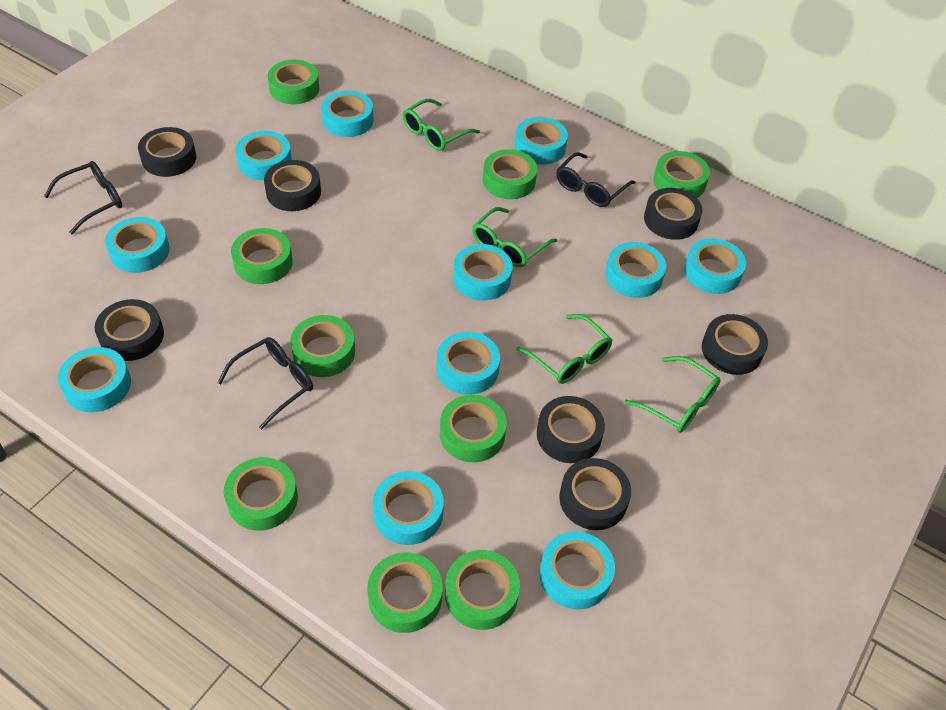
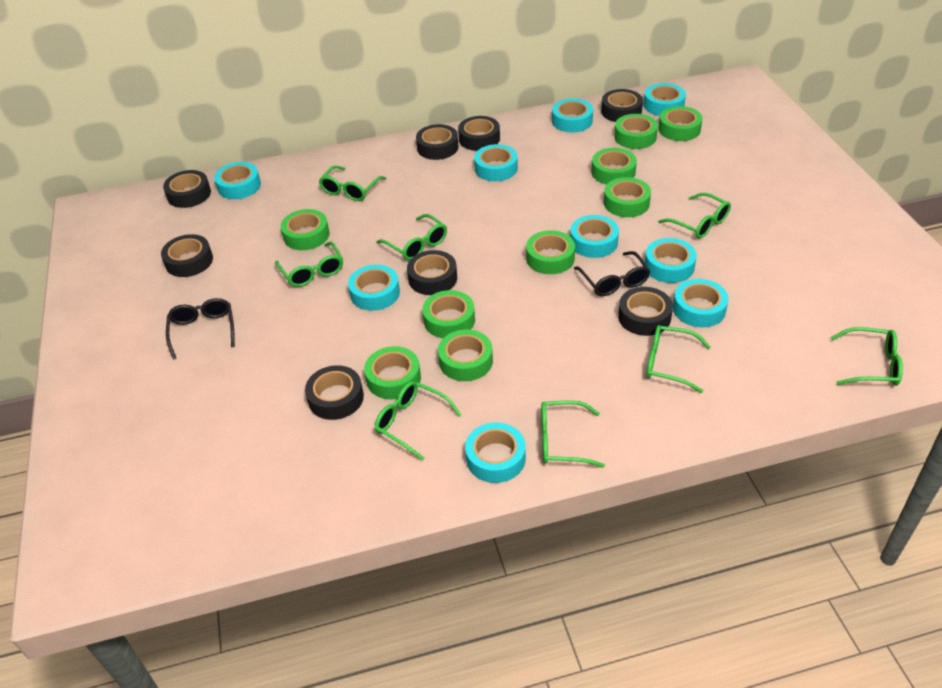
black glasses: [44,161,122,234] [217,337,313,429] [556,152,635,207] = 3 -> [166,298,235,359] [574,251,650,296] = 2
black tape: [95,299,164,361] [138,127,196,177] [264,160,321,211] [537,396,605,463] [559,458,631,530] [644,188,702,240] [702,314,768,375] = 7 -> [161,234,213,277] [163,170,211,208] [305,365,364,420] [407,250,457,295] [416,124,459,160] [458,116,500,151] [601,89,643,122] [618,287,673,336] = 8
green glasses: [403,99,480,151] [472,207,557,267] [516,314,612,384] [624,356,721,433] = 4 -> [275,242,343,287] [319,165,386,201] [375,381,461,461] [376,214,447,260] [541,400,605,468] [646,325,711,393] [658,193,731,239] [830,327,903,386] = 8
turquoise tape: [58,347,131,412] [105,217,170,273] [236,131,292,180] [321,90,374,137] [373,471,444,545] [437,332,500,395] [453,244,512,300] [515,117,568,165] [539,531,615,609] [605,242,666,298] [684,238,746,294] = 11 -> [214,162,261,199] [348,265,400,311] [465,423,526,483] [474,144,518,181] [552,98,593,132] [570,215,619,258] [644,83,686,116] [645,238,697,283] [673,279,729,327] = 9

